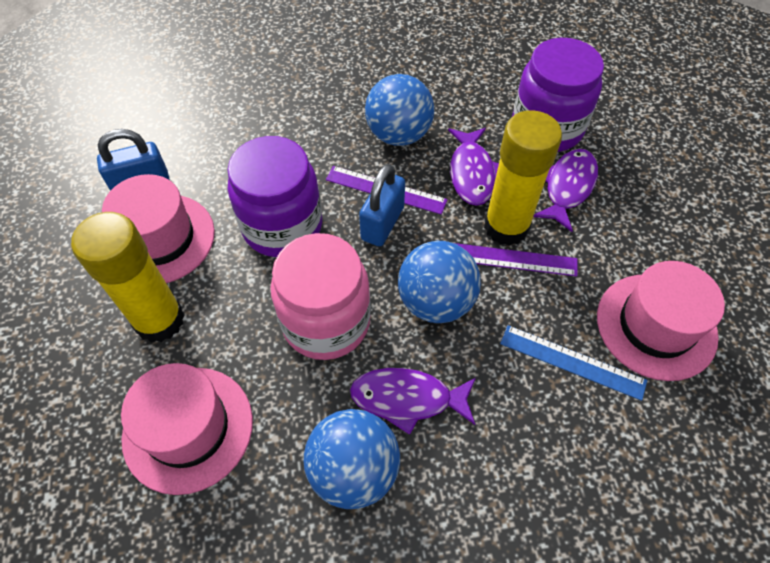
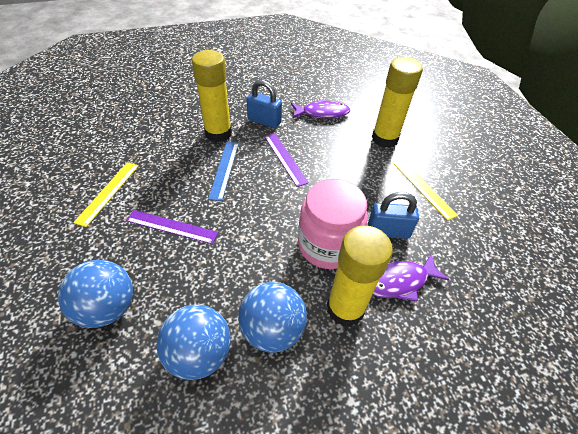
pink hat: [102,174,215,283] [121,363,253,495] [597,261,725,381] = 3 -> none = 0
purple fish: [350,368,476,435] [448,128,499,206] [533,149,598,232] = 3 -> [291,99,350,118] [373,253,450,302] = 2
purple jar: [227,136,322,257] [512,38,604,152] = 2 -> none = 0
yellow glue stick: [71,212,185,343] [484,110,562,246] = 2 -> [192,50,232,142] [327,225,393,327] [372,57,423,148] = 3
yellow ruler: none = 0 -> [73,162,139,227] [394,160,458,221] = 2

